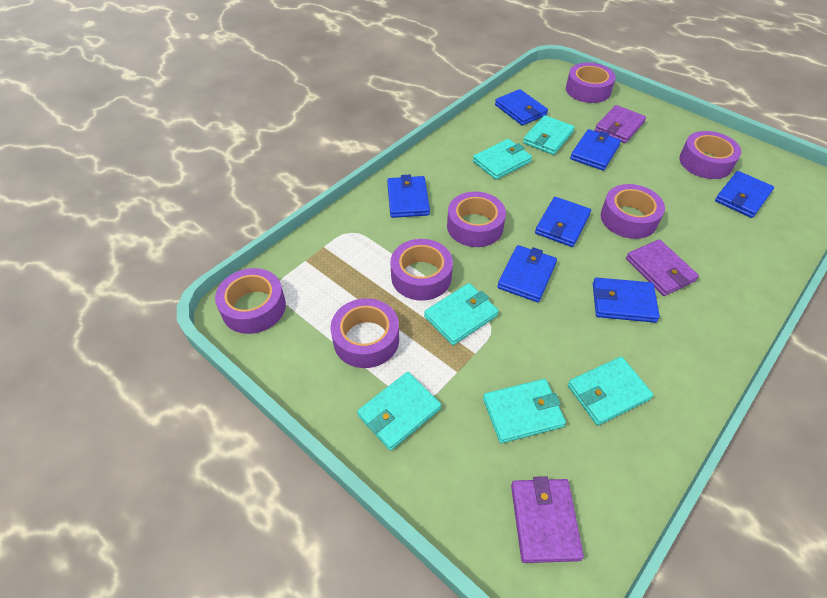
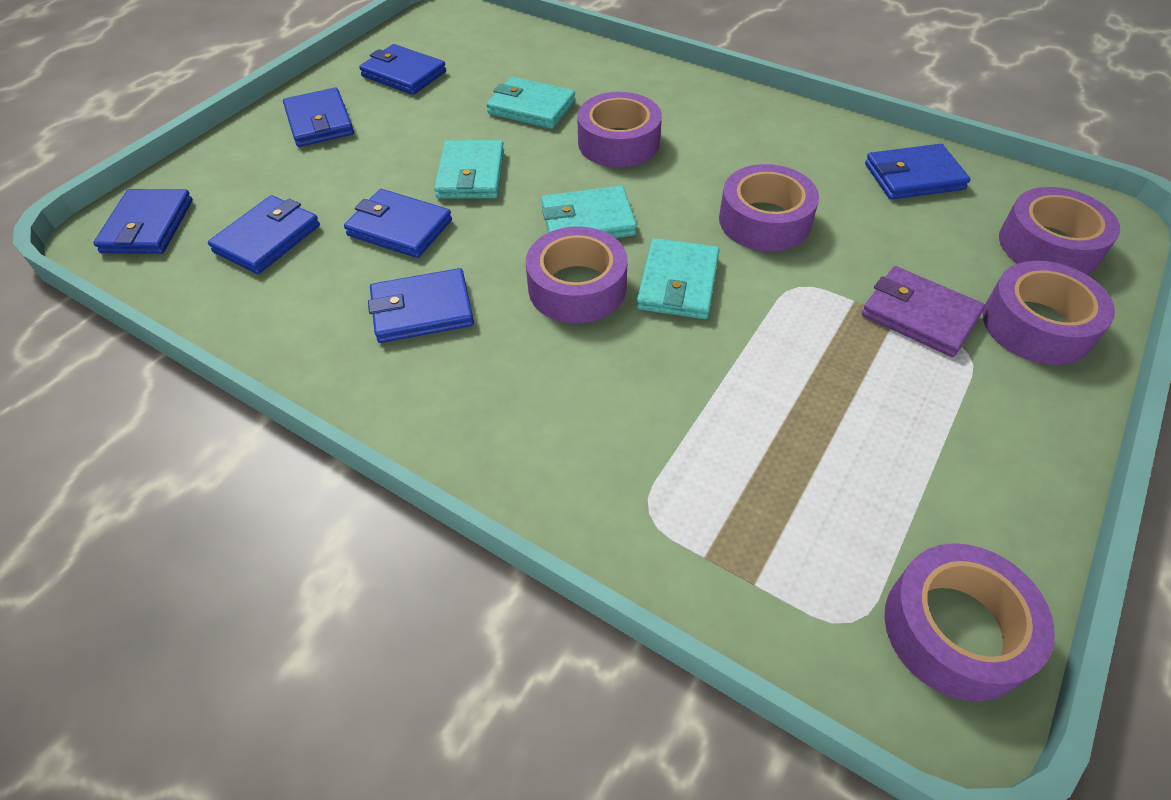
purple tape: [215,268,286,334] [330,298,399,368] [390,239,453,301] [447,192,506,247] [566,63,616,103] [601,184,665,239] [679,131,741,179] = 7 -> [526,226,628,323] [577,92,662,167] [719,164,819,251] [884,543,1055,702] [983,261,1115,365] [999,187,1120,275] = 6
purple wallet: [511,476,584,563] [595,105,646,143] [626,239,699,296] = 3 -> [862,266,985,357] = 1
turquoise wallet: [357,372,441,451] [424,283,499,345] [473,139,532,180] [483,379,566,443] [523,115,575,155] [568,357,653,425] = 6 -> [434,140,504,199] [486,77,575,129] [541,186,637,238] [637,238,719,319] = 4

